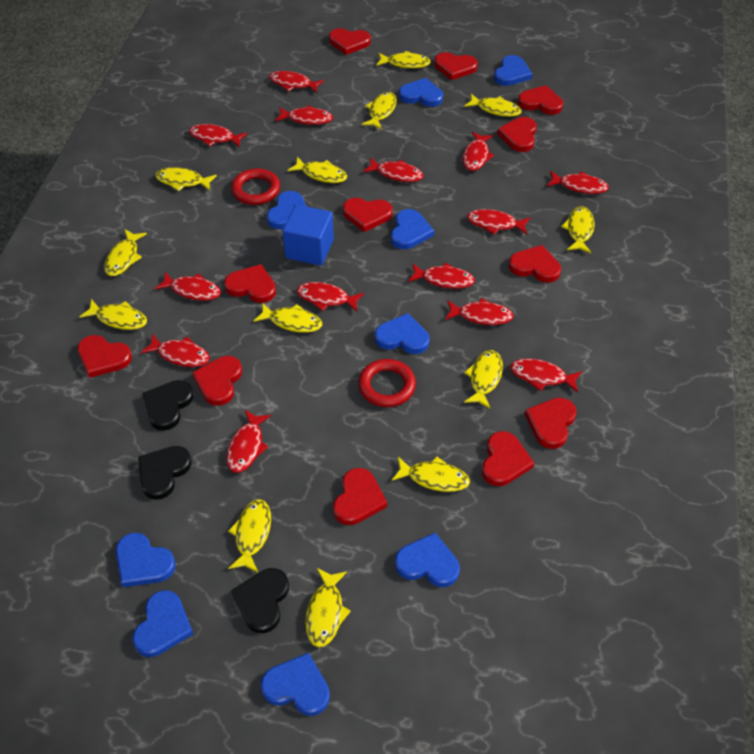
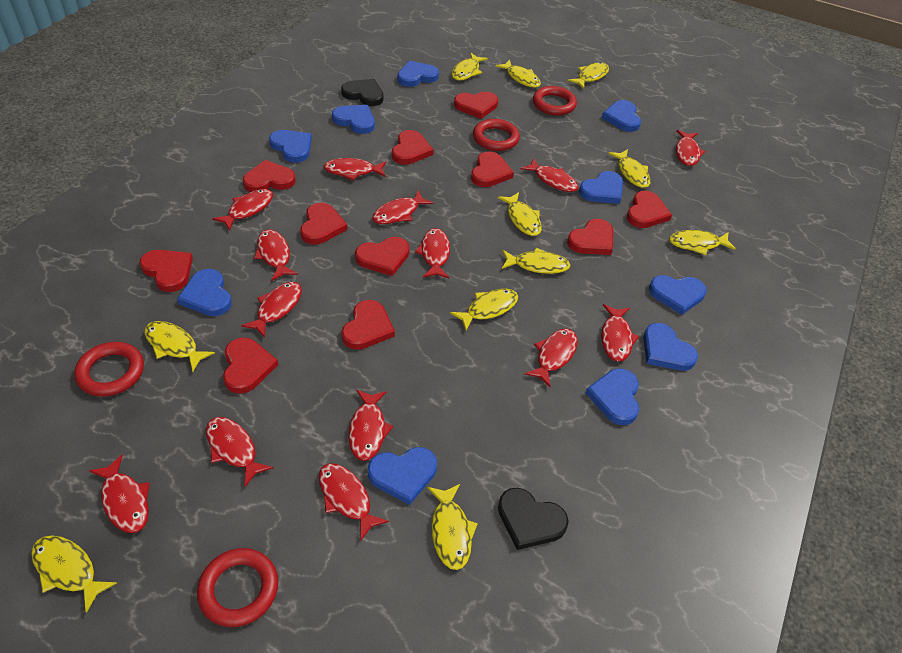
black heart: [138,446,191,500] [142,380,194,431] [231,568,289,633] = 3 -> [341,79,384,106] [498,488,569,550] = 2
blue cube: [283,205,334,266] = 1 -> none = 0
blue heart: [116,533,176,587] [132,590,193,657] [261,653,330,716] [267,191,306,229] [375,313,429,354] [391,209,434,249] [395,533,460,587] [399,78,443,107] [494,55,533,86] = 9 -> [177,269,232,316] [269,130,312,163] [332,105,375,134] [368,447,437,505] [397,61,439,87] [579,171,623,204] [586,369,639,425] [602,100,641,132] [643,323,698,371] [649,275,707,315] = 10
red heart: [77,335,132,378] [192,356,242,406] [224,264,276,303] [329,28,371,55] [333,468,387,525] [343,198,392,232] [434,52,478,80] [482,431,534,486] [497,117,537,152] [509,245,561,283] [518,85,563,115] [525,398,577,449] = 12 -> [140,250,193,292] [223,337,278,394] [243,160,296,192] [300,203,348,245] [341,300,395,350] [355,237,410,276] [392,130,434,165] [454,92,498,119] [471,151,514,187] [567,219,613,255] [627,191,672,228] = 11
red ring: [231,168,280,205] [358,359,416,407] = 2 -> [74,342,144,397] [197,548,278,627] [473,119,520,151] [533,86,577,116] = 4
yellow fish: [80,299,147,330] [104,230,147,276] [155,167,217,191] [228,499,271,572] [254,302,322,333] [288,157,347,183] [305,568,351,647] [362,92,397,130] [376,51,431,68] [392,456,470,492] [464,94,522,117] [464,350,503,409] [561,206,595,253] = 13 -> [31,535,117,613] [144,321,215,372] [428,484,478,570] [450,289,518,330] [452,53,488,81] [495,59,541,88] [498,192,542,236] [502,248,570,274] [568,62,609,89] [608,149,650,188] [669,230,736,255] = 11

